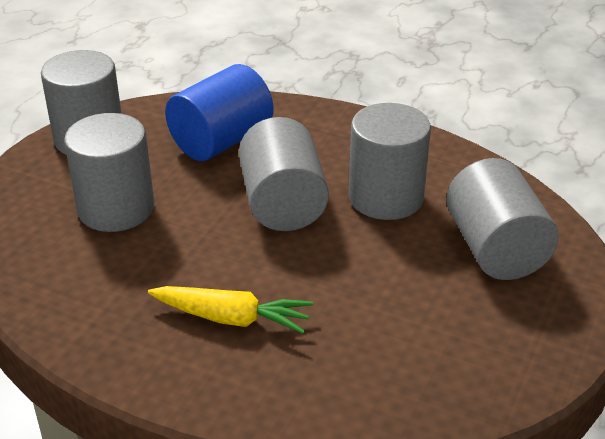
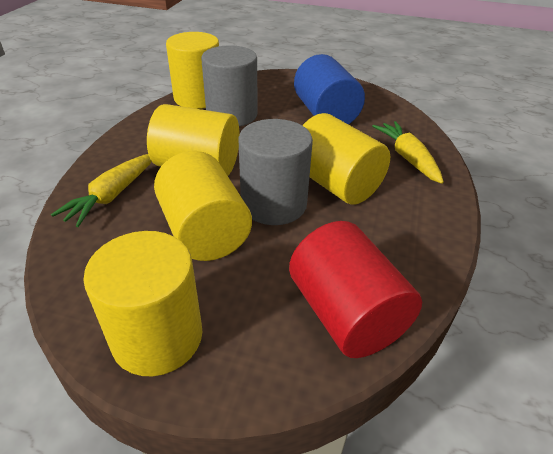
grey cylinder: [41,50,121,155] [64,113,154,232] [239,117,329,231] [349,103,431,220] [446,158,559,280] = 5 -> [201,45,258,126] [238,119,313,225] = 2
red cylinder: none = 0 -> [289,221,422,358] = 1
yellow carrot: [148,286,313,334] = 1 -> [51,154,151,227] [372,121,444,184] = 2
yellow cylinder: none = 0 -> [83,231,202,376] [147,104,240,176] [154,151,252,261] [166,32,219,109] [302,113,390,205] = 5

